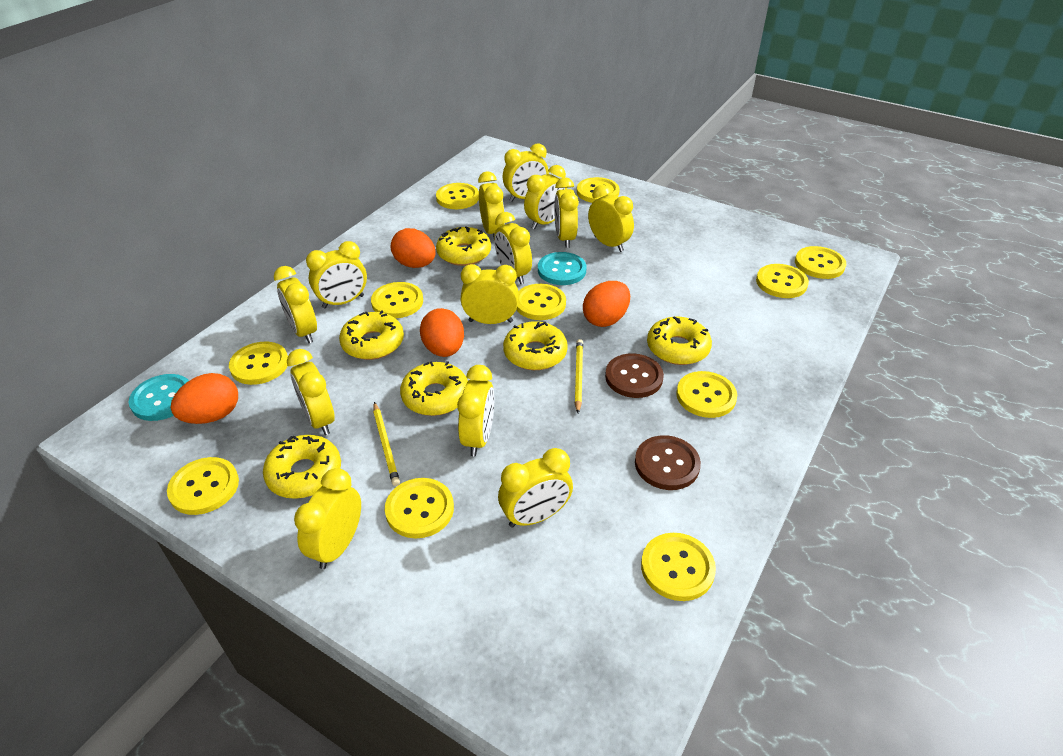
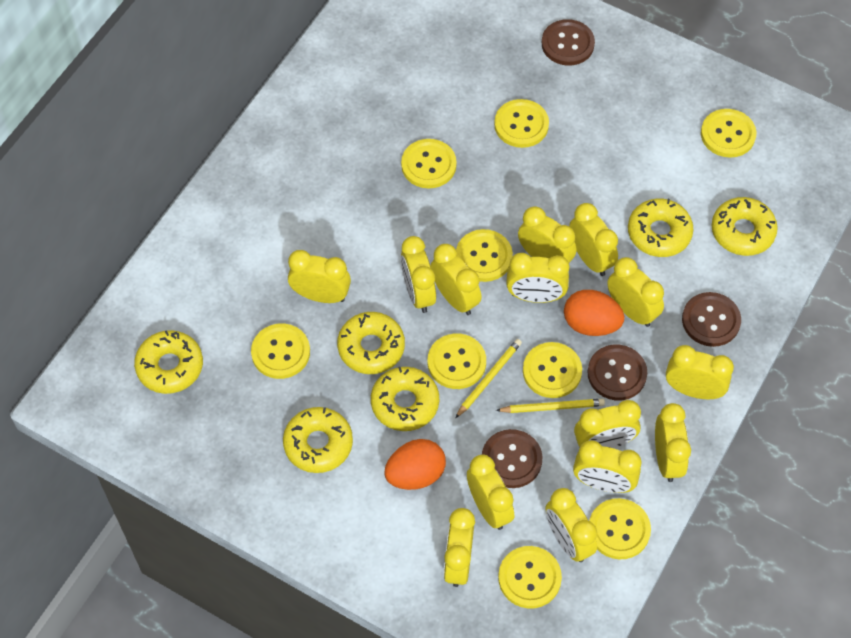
brown button: [605,353,664,398] [635,435,701,490] = 2 -> [482,429,542,488] [542,19,595,66] [588,345,647,400] [682,292,741,347] = 4
orange egg: [171,373,238,424] [391,228,435,268] [420,308,464,357] [583,281,630,327] = 4 -> [384,439,446,490] [564,290,625,336] = 2
turquoise button: [128,374,189,421] [538,252,586,285] = 2 -> none = 0
yellow button: [167,457,239,515] [229,342,288,385] [371,282,423,318] [385,478,454,538] [436,183,479,209] [516,284,566,320] [577,177,620,203] [641,533,716,601] [676,371,737,418] [756,264,809,298] [795,246,846,279] = 11 -> [251,323,310,379] [401,139,457,189] [428,334,486,389] [456,229,513,282] [494,99,549,148] [498,546,562,609] [523,342,582,398] [589,498,651,560] [701,109,756,158] = 9
yellow clock: [274,266,317,343] [287,349,335,435] [294,468,361,569] [306,241,367,308] [457,365,494,456] [461,264,519,324] [478,171,505,237] [494,212,532,284] [498,448,573,528] [503,144,549,202] [524,165,567,229] [554,177,579,248] [588,185,634,252] = 13 -> [288,250,351,303] [401,236,436,313] [431,244,482,315] [444,508,475,587] [467,455,514,530] [506,253,569,303] [518,206,577,263] [545,488,597,562] [569,203,618,276] [573,440,641,493] [574,400,641,449] [607,257,664,327] [655,403,691,482] [666,345,734,399] = 14

